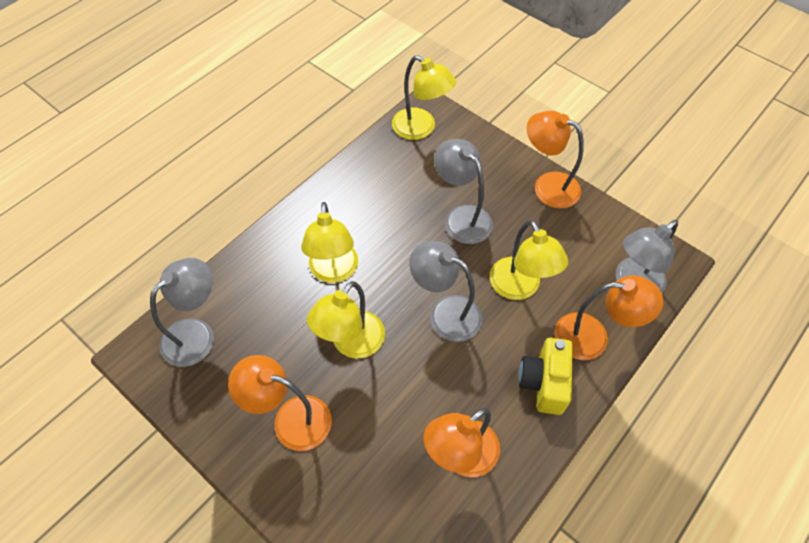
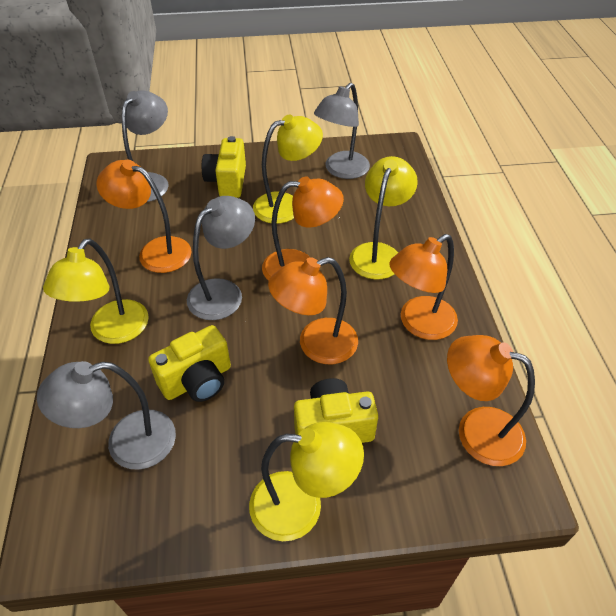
orange lamp: [228,355,332,451] [424,408,500,477] [527,111,584,209] [554,275,663,360] = 4 -> [96,160,192,273] [262,176,344,281] [268,257,358,364] [389,234,458,340] [447,335,535,466] = 5
yellow camera: [518,338,573,415] = 1 -> [148,325,231,402] [202,136,246,198] [294,378,378,443] = 3

